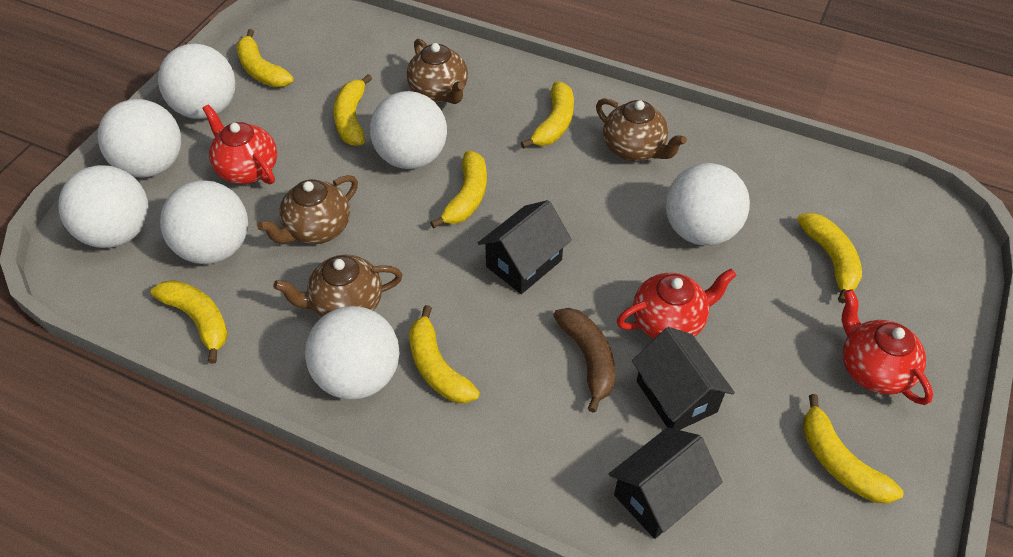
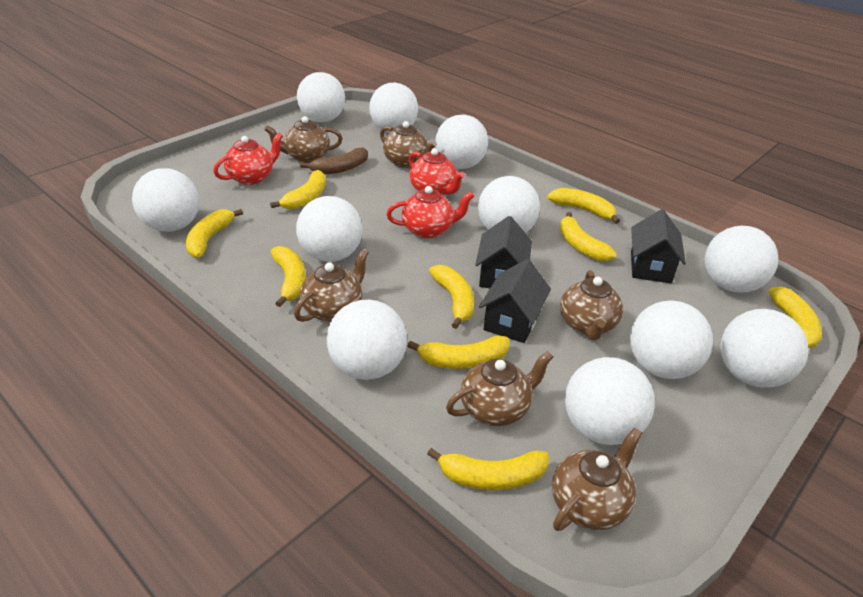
brown teapot: [257,175,358,244] [273,255,402,318] [407,39,468,104] [596,98,687,161] = 4 -> [264,116,343,163] [294,249,369,322] [380,121,437,168] [446,351,553,426] [552,428,642,531] [560,270,623,340] = 6
white ball: [58,165,149,248] [98,99,181,178] [158,44,235,119] [160,180,248,264] [305,306,399,399] [370,91,447,169] [665,163,750,246] = 7 -> [132,168,200,232] [296,196,363,262] [297,72,345,122] [327,299,407,380] [369,82,418,133] [435,115,488,169] [478,176,540,233] [565,357,655,445] [630,300,713,379] [705,226,778,293] [720,309,808,388] = 11
yellow banana: [151,280,228,364] [236,29,294,87] [333,74,372,146] [409,305,480,403] [430,151,487,229] [521,82,574,149] [797,213,862,303] [803,394,904,504] = 8 -> [186,209,243,258] [270,170,326,209] [271,246,306,307] [408,335,509,369] [427,448,549,490] [429,265,474,329] [547,188,620,224] [560,212,617,261] [769,287,822,348] = 9

